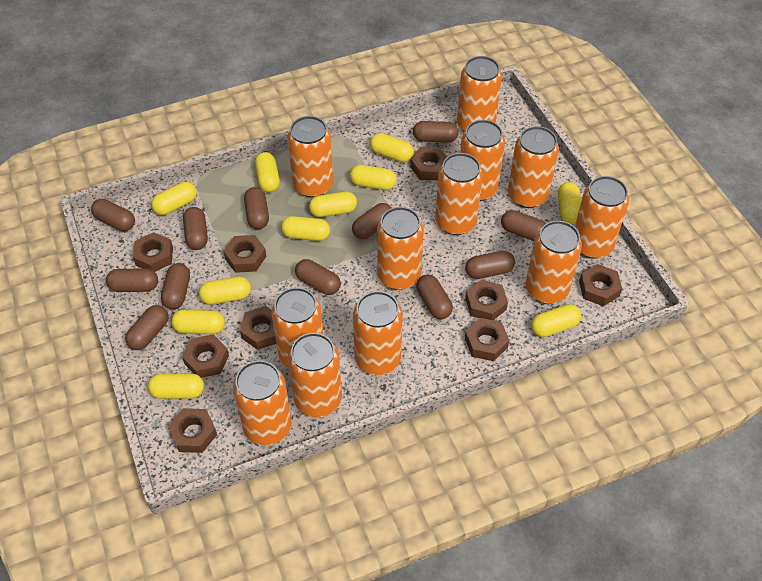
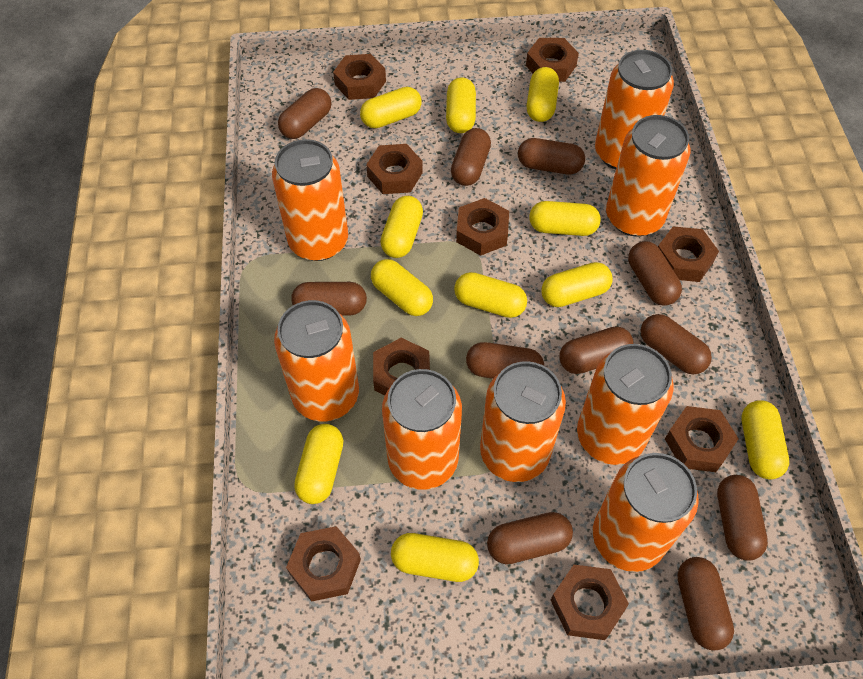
brown capsule: [91,199,135,231] [106,268,158,292] [125,305,169,350] [161,263,190,310] [183,207,208,250] [244,187,269,229] [295,259,341,295] [352,203,392,239] [413,121,459,143] [416,275,453,319] [465,251,515,279] [501,210,546,241] = 12 -> [278,88,331,139] [291,282,367,316] [451,128,491,186] [466,342,544,379] [487,512,573,564] [518,138,585,174] [559,326,634,374] [628,241,682,306] [640,314,712,374] [677,557,734,651] [717,475,768,561] = 11
orange can: [233,360,292,445] [271,287,324,369] [287,116,333,198] [288,333,342,417] [353,291,403,375] [377,207,424,290] [435,153,483,235] [457,56,502,132] [460,120,505,201] [508,126,559,208] [525,221,582,304] [575,176,629,259] = 12 -> [272,139,348,261] [274,300,359,422] [382,369,462,490] [480,361,566,482] [577,344,674,465] [593,453,699,572] [595,50,674,169] [606,115,690,237] = 8

